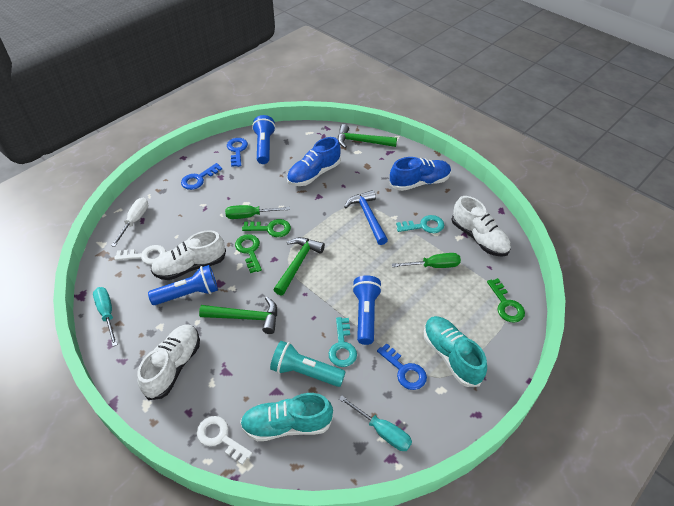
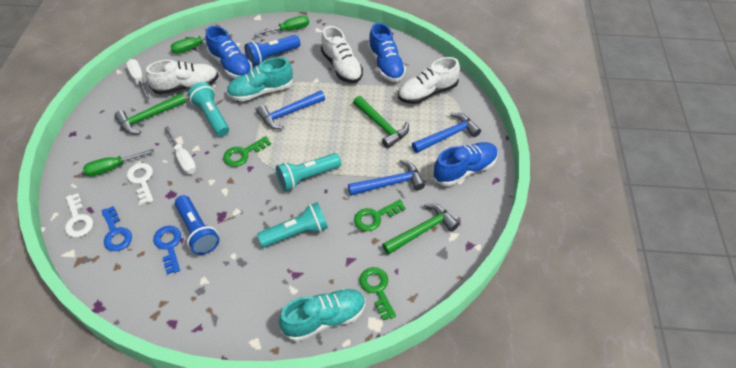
blue flashlight: [148,265,218,305] [252,115,276,164] [352,275,382,345] = 3 -> [175,195,220,255] [245,35,300,66] = 2
blue hammer: [344,190,388,245] = 1 -> [256,90,325,129] [348,159,425,196] [412,113,481,153] = 3
blue key: [181,163,222,190] [227,138,248,167] [377,343,427,390] = 3 -> [101,206,132,251] [153,226,181,274] = 2
blue shoe: [287,137,341,186] [390,157,451,191] = 2 -> [206,26,252,78] [368,23,406,82] [433,142,498,186] = 3
green screwdriver: [225,205,290,219] [392,253,461,268] = 2 -> [83,149,155,177] [170,30,228,54] [253,15,309,36] = 3
turquoise flashlight: [270,341,345,387] = 1 -> [188,82,229,137] [257,202,328,248] [276,153,341,191] = 3
turquoise key: [329,317,357,367] [396,215,444,233] = 2 -> none = 0
turquoise screwdriver: [93,287,118,347] [339,396,412,451] = 2 -> none = 0
white screwdriver: [111,198,148,247] = 1 -> [126,59,150,101] [164,126,196,174] = 2

